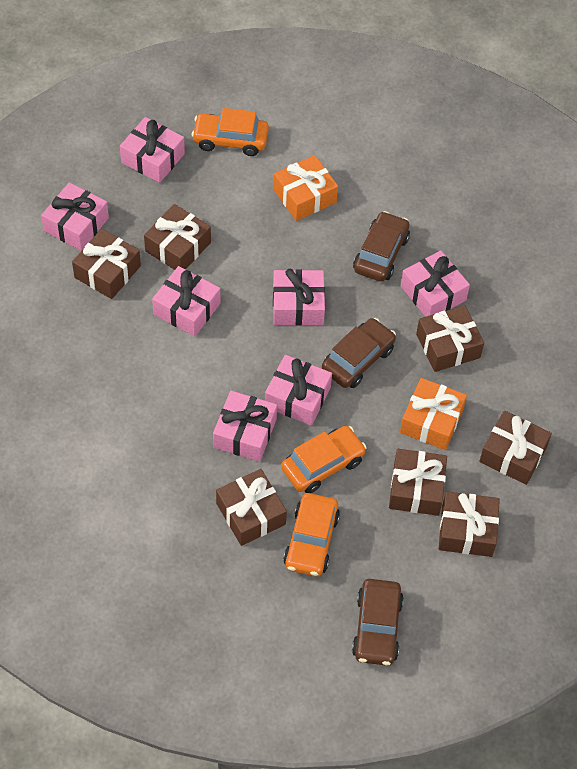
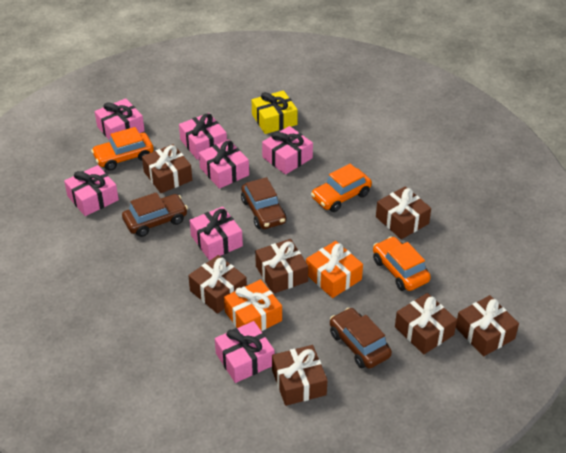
yellow gift: none = 0 -> [252,90,298,134] = 1

